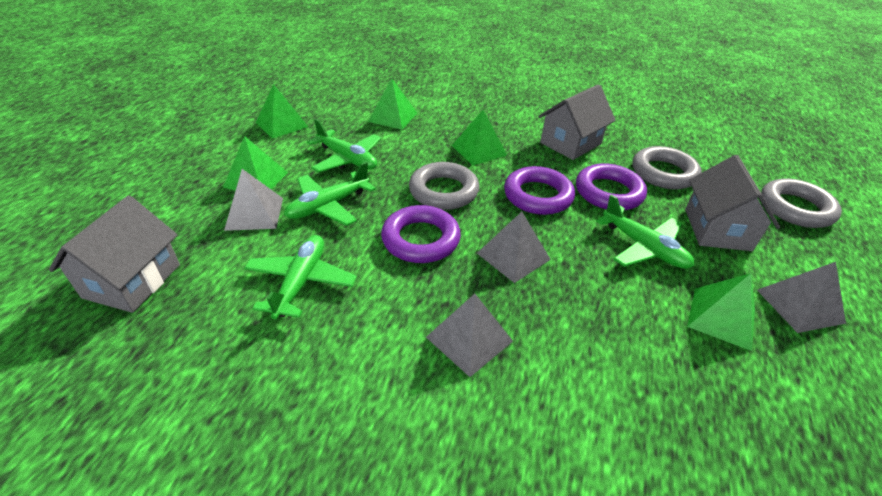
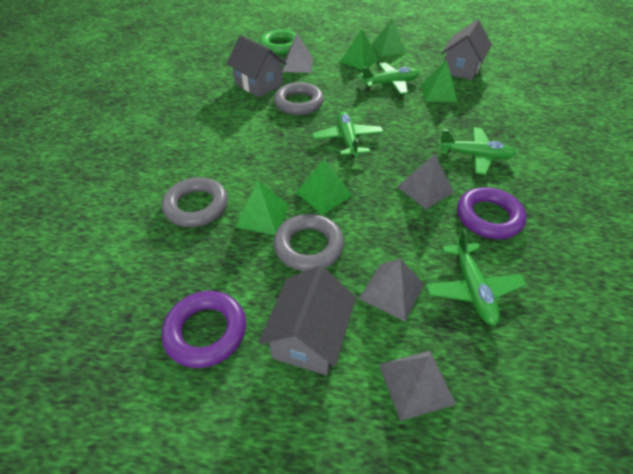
green ring: none = 0 -> [259,30,300,55] = 1
purple ring: [381,205,461,263] [504,166,575,215] [576,163,647,210] = 3 -> [162,291,246,368] [457,187,527,239] = 2

